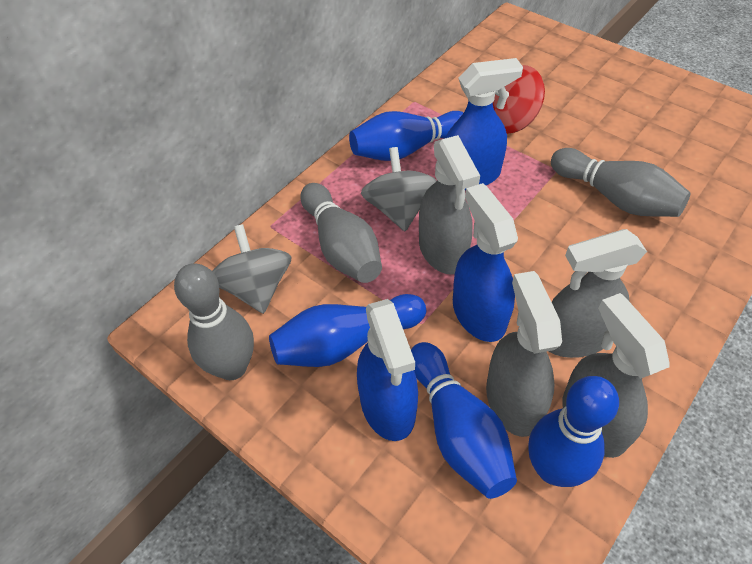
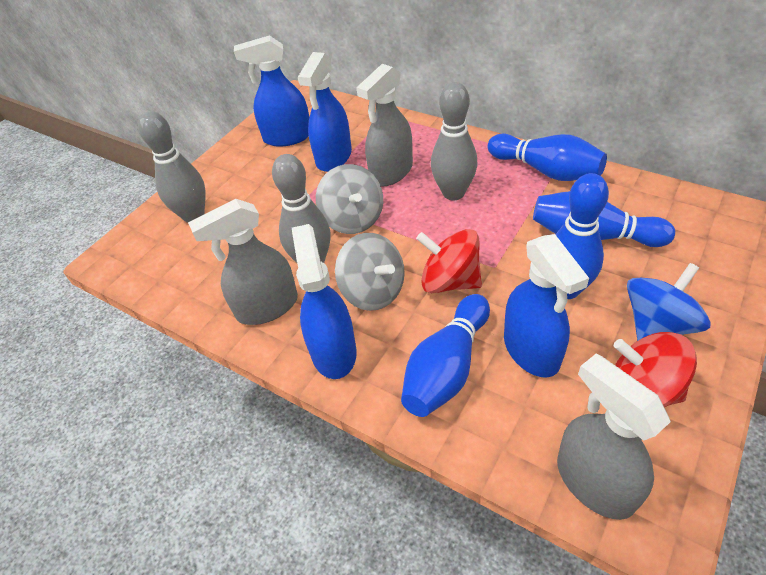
blue spinning top: none = 0 -> [627,263,711,341] = 1
blue spray bottle: [357,299,418,441] [445,58,523,190] [453,183,518,342] = 3 -> [234,35,309,147] [292,224,357,379] [298,52,352,172] [504,234,589,377] = 4
grey spray bottle: [419,135,480,275] [486,271,562,437] [548,229,647,358] [562,293,669,458] = 4 -> [188,199,298,325] [356,64,413,186] [557,354,671,520] = 3
red spinning top: [493,65,545,134] = 1 -> [416,229,482,293] [614,332,697,408] = 2

